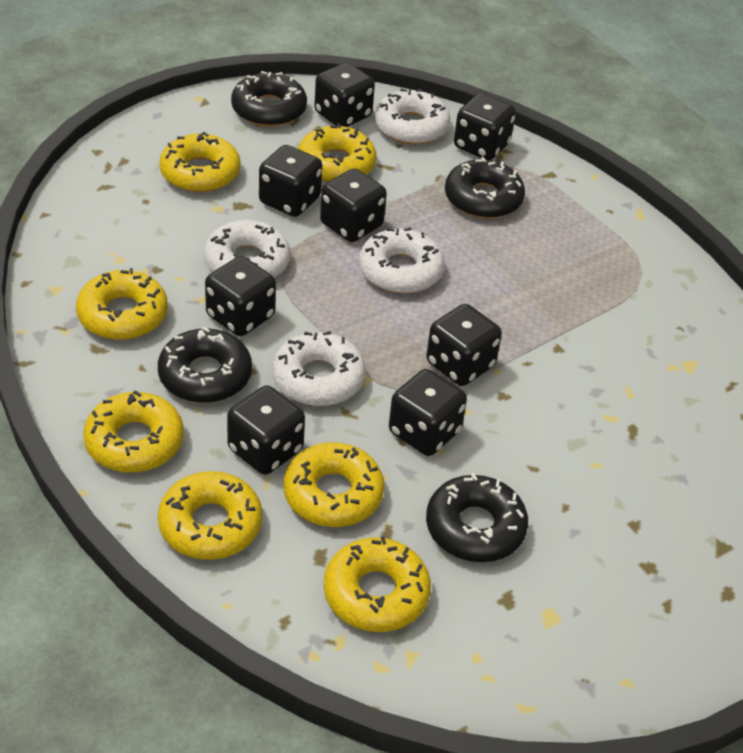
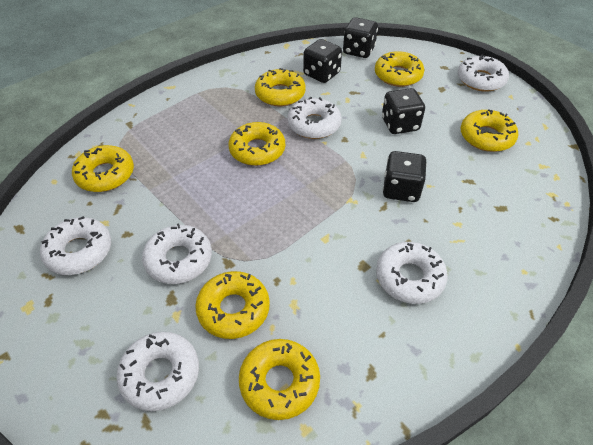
black dice: [205,256,276,336] [227,385,305,475] [259,145,322,217] [314,62,375,127] [320,169,387,242] [389,369,467,456] [426,304,502,386] [454,93,516,160] = 8 -> [303,39,342,83] [343,17,378,58] [382,88,425,134] [383,151,427,202] = 4
black donut: [158,327,252,403] [231,71,307,127] [426,473,528,562] [445,157,525,219] = 4 -> none = 0
white donut: [204,220,290,278] [272,331,366,406] [359,227,445,294] [374,89,451,145] = 4 -> [40,216,111,275] [116,332,199,411] [142,223,212,284] [287,97,342,139] [376,242,448,304] [458,54,509,92] = 6

